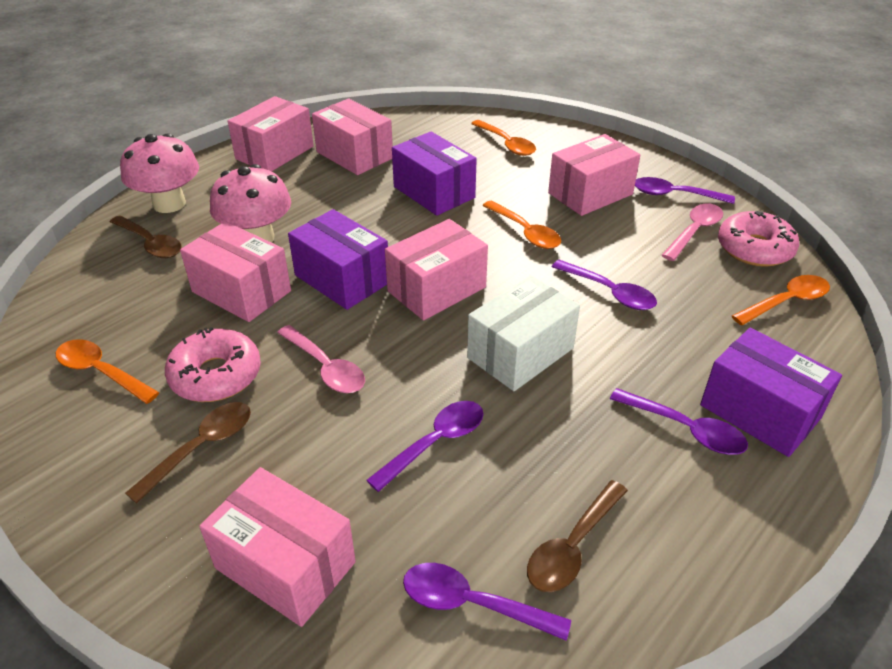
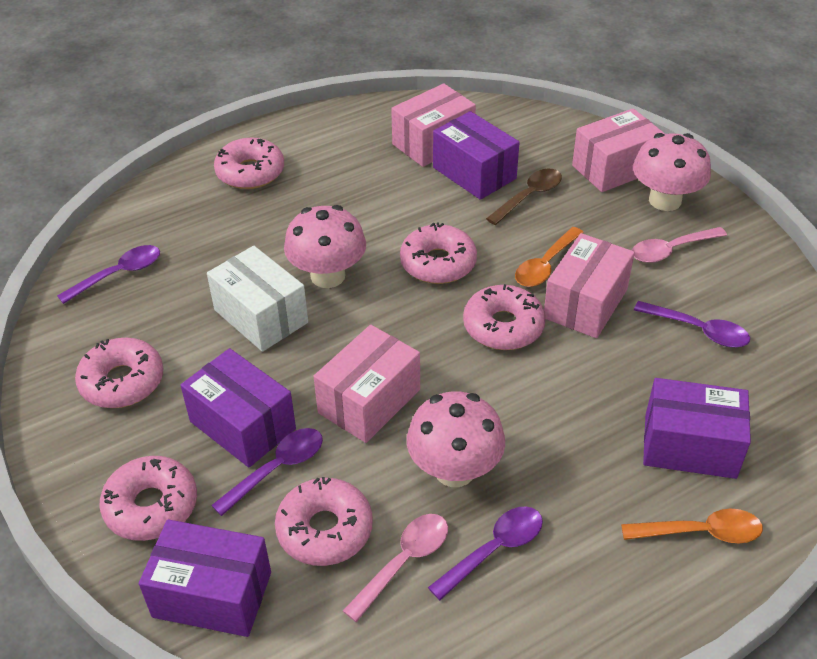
brown spoon: [110,216,182,258] [125,402,251,504] [527,480,628,592] = 3 -> [486,168,562,225] = 1
orange spoon: [56,339,159,404] [471,120,536,156] [483,200,561,249] [732,275,830,325] = 4 -> [515,227,584,287] [621,509,763,543] = 2
pink box: [180,221,291,322] [199,467,356,627] [228,96,314,171] [312,99,393,175] [385,219,488,321] [548,134,640,216] = 6 -> [313,325,420,443] [391,83,476,167] [544,233,635,338] [572,108,665,192] = 4
pink donut: [165,327,261,402] [718,211,799,267] = 2 -> [75,338,164,408] [99,456,197,541] [214,138,284,189] [275,477,373,566] [400,222,477,284] [463,284,546,350] = 6
pink mushroom: [120,133,199,213] [210,164,291,243] = 2 -> [284,205,366,288] [407,392,505,487] [633,133,711,211] = 3
purple box: [288,209,388,310] [392,131,477,216] [700,328,842,457] = 3 -> [139,519,271,637] [180,348,296,467] [433,111,520,200] [643,378,751,479] = 4
purple spoon: [366,401,483,492] [403,563,571,641] [552,260,657,310] [610,388,748,455] [635,177,735,204] = 5 -> [57,245,160,304] [211,428,323,516] [428,506,543,600] [634,301,750,348] = 4

